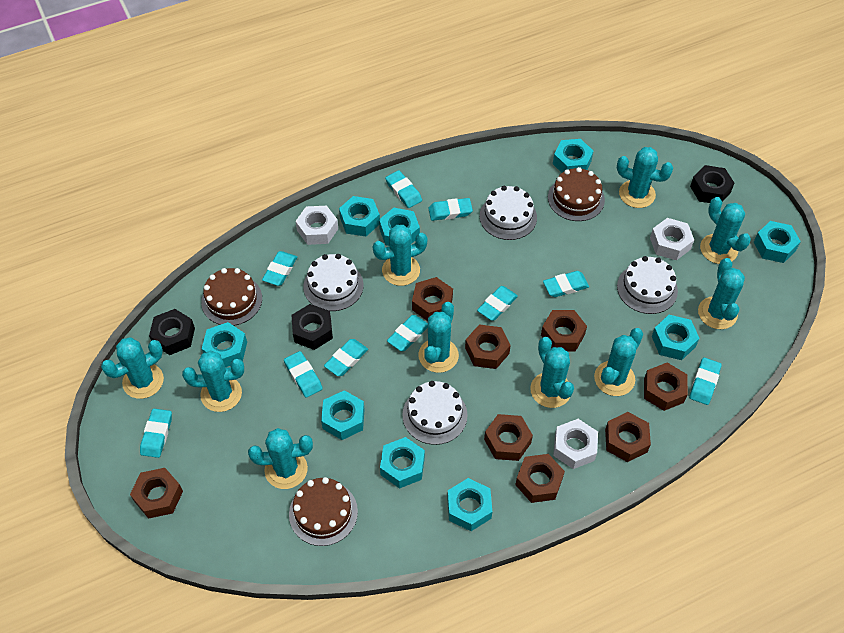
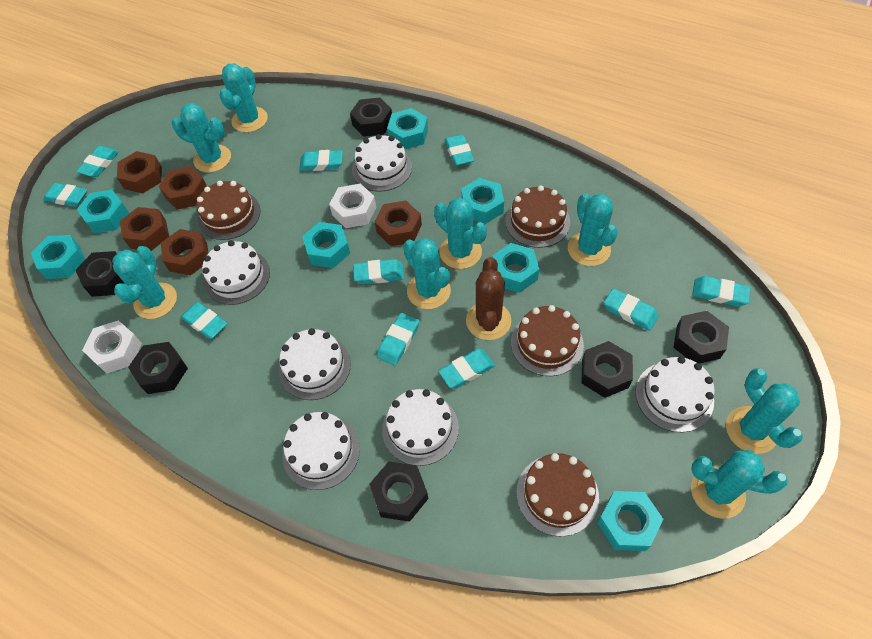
black nut: [149,309,195,355] [291,304,333,350] [690,165,734,203] = 3 -> [76,251,125,297] [128,342,188,394] [350,97,392,137] [369,462,428,522] [582,341,633,398] [673,311,729,363] = 6
brown cactus: none = 0 -> [466,257,511,340] = 1
brown cake: [201,268,262,326] [289,477,358,546] [548,167,605,221] = 3 -> [196,181,260,240] [505,185,570,248] [511,305,584,376] [517,453,599,537] = 4
brown nut: [130,468,183,519] [412,277,453,321] [465,324,511,369] [484,414,533,461] [516,454,565,503] [541,310,587,352] [605,412,651,462] [644,363,688,411] = 8 -> [117,151,162,194] [120,207,169,251] [159,166,207,210] [161,229,208,275] [375,201,422,246] = 5
turquoise cactus: [101,337,164,399] [182,351,244,412] [248,428,313,489] [373,225,428,286] [418,302,459,373] [530,337,574,408] [594,328,643,396] [617,147,673,208] [698,258,745,329] [700,197,751,264] = 10 -> [113,246,177,319] [172,103,231,173] [219,63,268,133] [403,238,451,309] [434,197,487,269] [568,193,618,266] [691,450,788,519] [726,368,803,454] = 8
turquoise nut: [202,322,247,367] [321,390,365,440] [339,196,380,236] [379,208,420,246] [380,437,425,489] [447,478,492,531] [553,139,593,173] [652,315,700,360] [754,221,801,263] = 9 -> [31,235,85,279] [77,190,129,233] [302,222,350,268] [387,108,428,149] [461,178,504,224] [492,243,539,293] [597,491,663,551] = 7
white cake: [303,254,364,311] [402,381,468,445] [480,186,537,240] [617,256,678,314] = 4 -> [202,240,270,305] [279,328,351,400] [282,412,360,490] [352,134,412,192] [382,389,459,466] [635,356,715,432] = 6
white nut: [295,206,338,245] [553,419,598,469] [650,218,694,260] = 3 -> [82,320,142,374] [329,184,376,228] = 2

